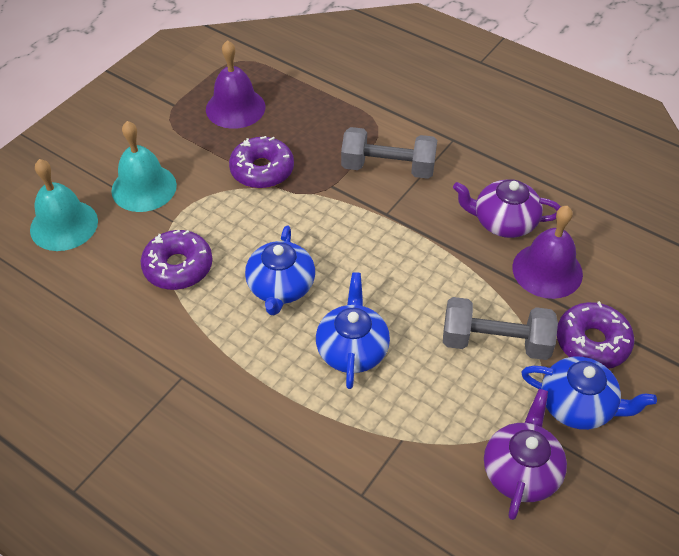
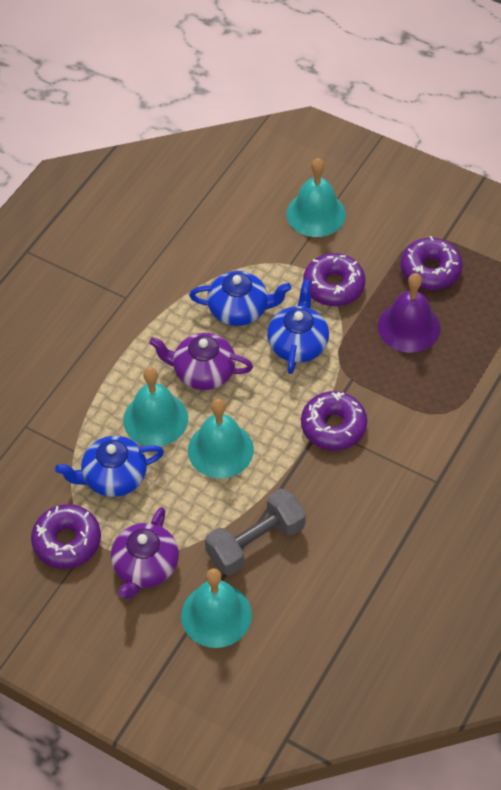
grey dumbbell: [341,127,437,179] [443,297,558,360] = 2 -> [205,489,306,576] = 1
purple bell: [206,40,266,129] [512,206,583,299] = 2 -> [378,273,440,353] = 1
purple donut: [141,230,213,290] [229,136,294,189] [557,301,634,369] = 3 -> [31,504,101,569] [301,391,367,450] [303,253,365,306] [400,236,463,290] = 4
turquoise bell: [30,159,98,251] [111,121,177,212] = 2 -> [123,367,188,447] [181,568,252,648] [188,399,254,478] [287,158,346,237] = 4

